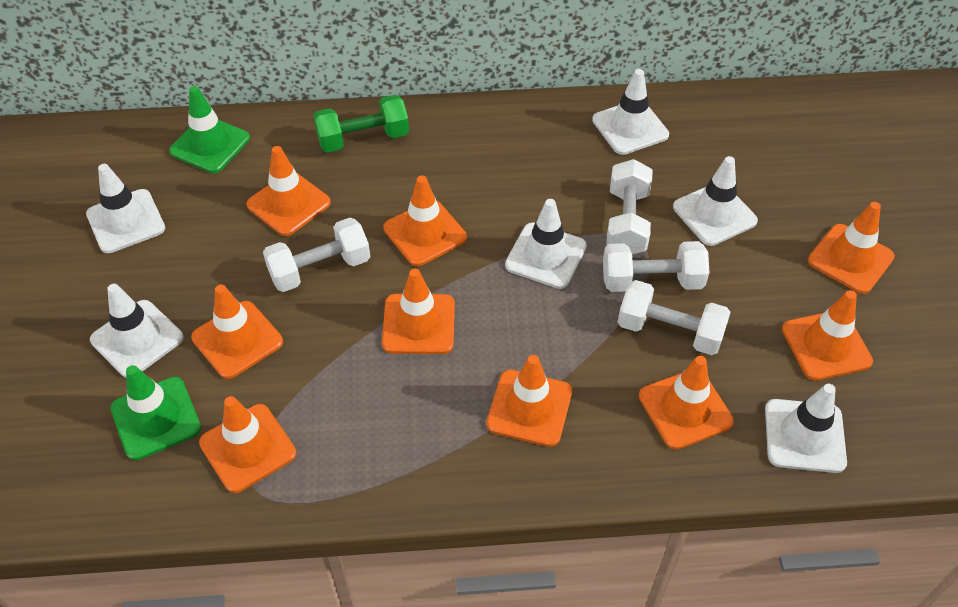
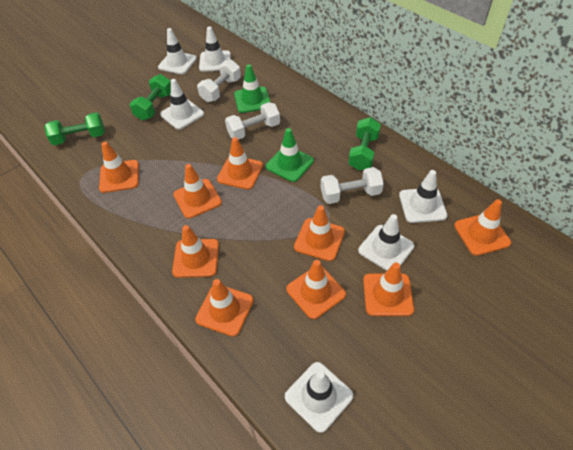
green dumbbell: [313,95,409,153] = 1 -> [44,112,105,145] [130,74,171,121] [348,117,381,171] = 3
white dumbbell: [263,218,370,292] [603,241,710,292] [606,159,653,254] [618,280,730,355] = 4 -> [197,60,241,102] [225,102,280,140] [321,167,384,204] = 3

